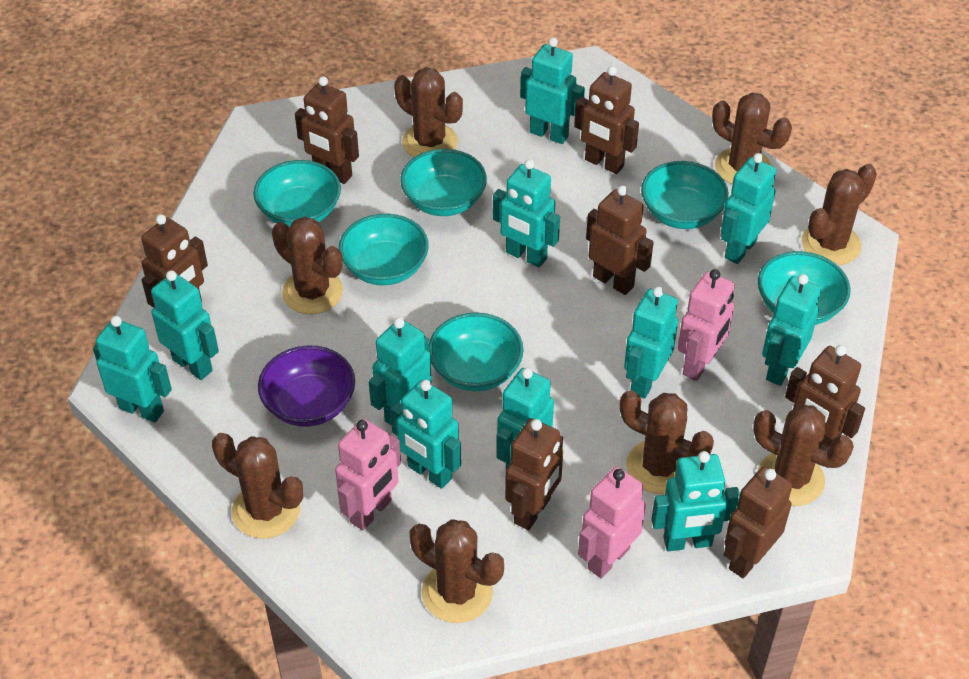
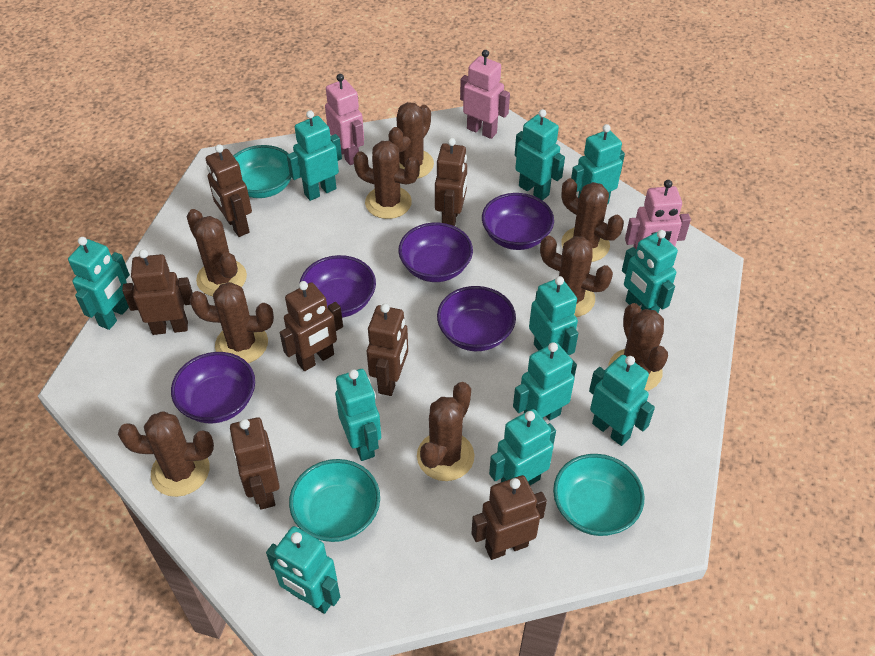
brown cactus: [212,433,303,539] [272,217,343,314] [394,67,463,157] [409,519,504,623] [620,390,714,494] [712,93,792,184] [753,404,854,506] [802,164,877,265] = 8 -> [118,411,214,497] [187,209,247,296] [189,282,274,363] [353,141,420,219] [388,102,434,179] [417,382,475,481] [540,236,613,317] [561,178,624,262] [609,303,668,391] = 9
purple bowl: [258,345,355,427] = 1 -> [171,352,255,423] [300,255,376,318] [398,223,473,282] [437,286,516,351] [482,193,554,250] = 5
turquoise bowl: [253,160,341,228] [339,214,429,285] [400,149,487,216] [429,313,524,391] [641,161,729,229] [758,251,851,325] = 6 -> [233,145,291,198] [289,459,380,542] [553,454,644,536] = 3

